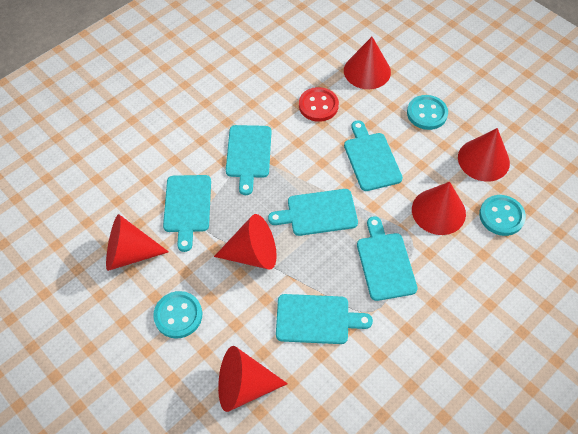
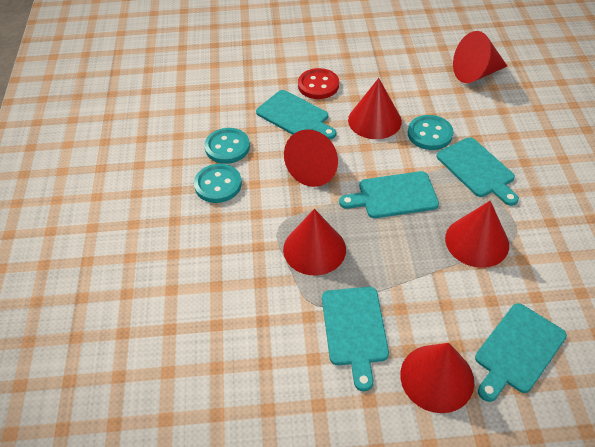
turquoise cutting board: [163,175,211,252] [226,125,271,195] [268,189,358,236] [276,294,373,344] [344,120,403,191] [357,216,418,301] = 6 -> [256,90,336,140] [322,287,389,391] [339,171,439,218] [437,137,519,206] [475,303,567,402] = 5

